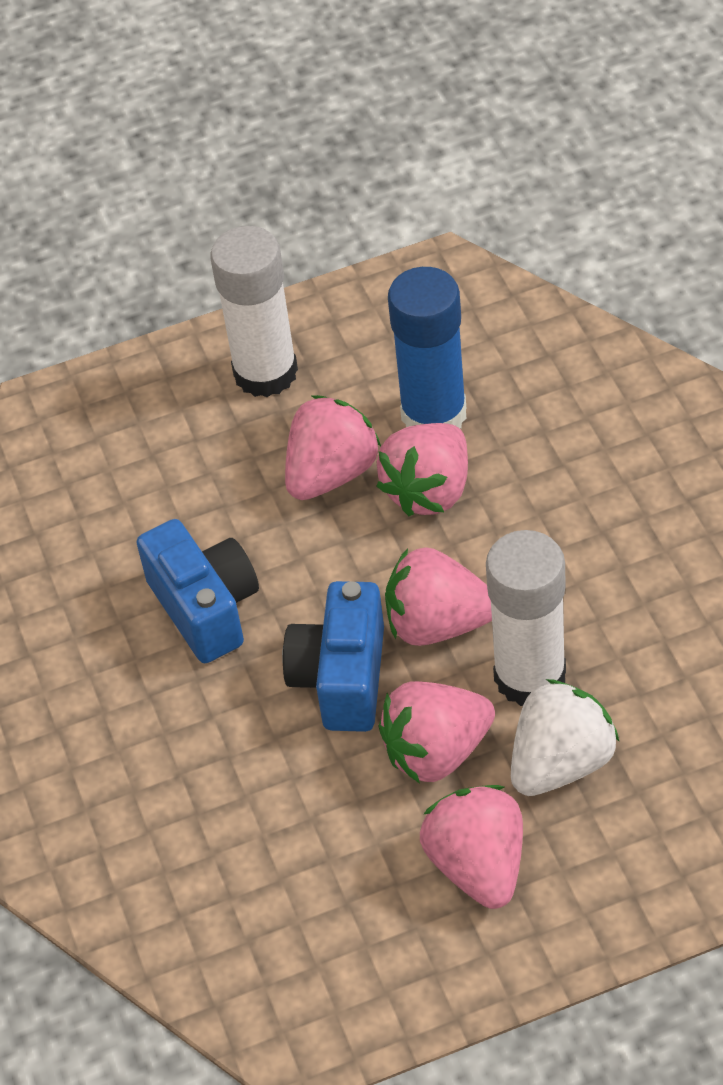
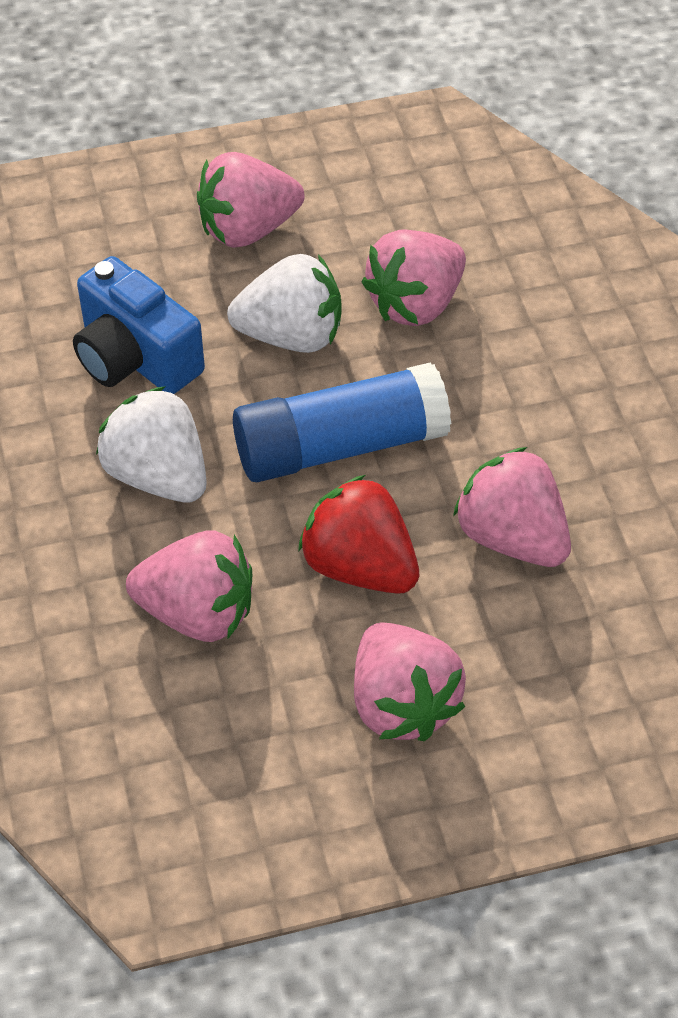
blue camera: [136,519,259,663] [282,581,384,732] = 2 -> [73,256,205,394] = 1
red strawberry: none = 0 -> [298,475,419,594] = 1
white glue stick: [210,226,298,397] [486,530,566,706] = 2 -> none = 0
white strawberry: [511,679,620,796] = 1 -> [96,386,207,503] [227,254,341,353] = 2

